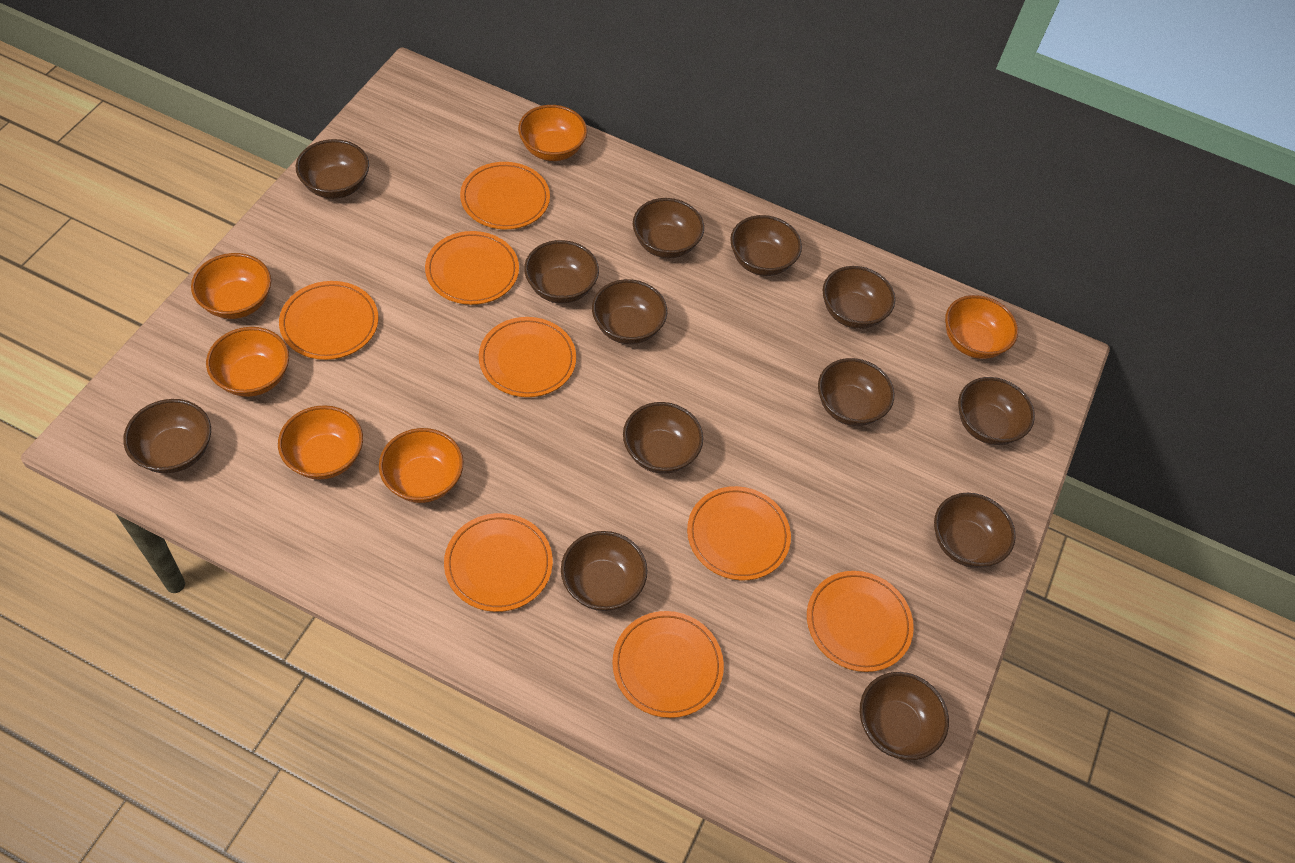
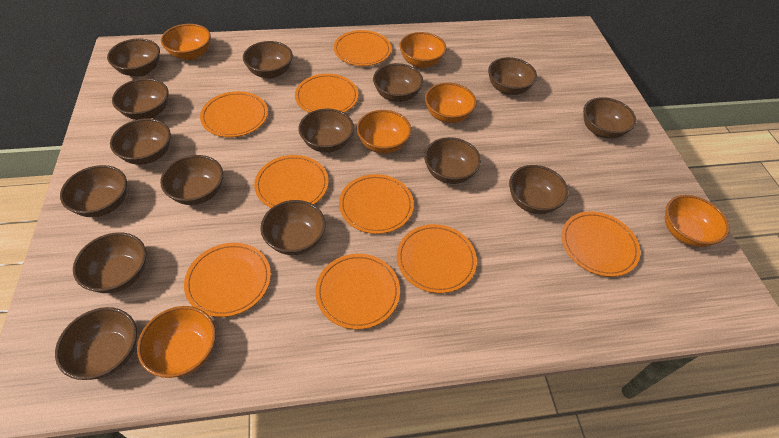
brown bowl: [123,399,211,473] [296,139,369,199] [524,240,599,303] [561,531,647,611] [592,279,667,344] [623,402,703,474] [633,198,704,258] [730,215,802,276] [818,358,894,426] [823,266,895,329] [860,672,949,760] [934,493,1016,568] [958,377,1035,445] = 13 -> [55,307,137,380] [60,165,127,217] [73,232,146,293] [107,39,160,77] [110,118,171,165] [112,78,169,120] [160,155,223,205] [243,41,293,79] [260,200,326,255] [299,109,354,153] [373,63,423,102] [424,137,481,184] [488,57,537,95] [509,165,569,214] [583,97,636,139] = 15
orange plate: [279,281,378,360] [425,231,519,305] [444,513,553,612] [460,162,550,229] [479,317,576,397] [612,611,724,718] [687,486,791,580] [807,571,914,672] = 8 -> [184,243,271,317] [200,91,268,137] [254,155,328,208] [295,74,358,113] [315,254,400,329] [334,30,391,66] [339,174,414,234] [397,224,477,293] [562,212,640,277] = 9

